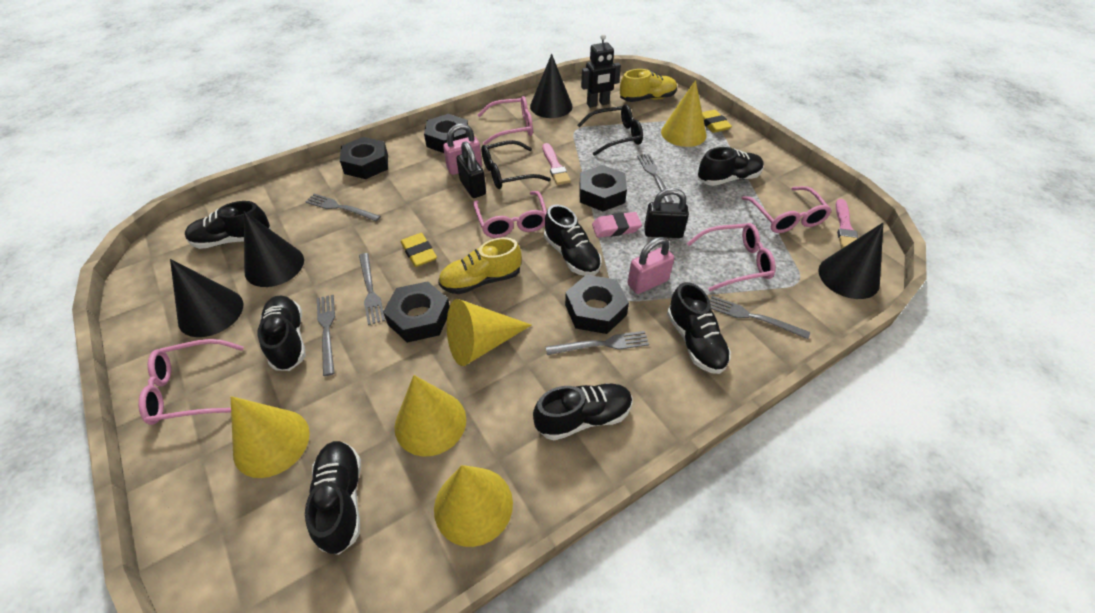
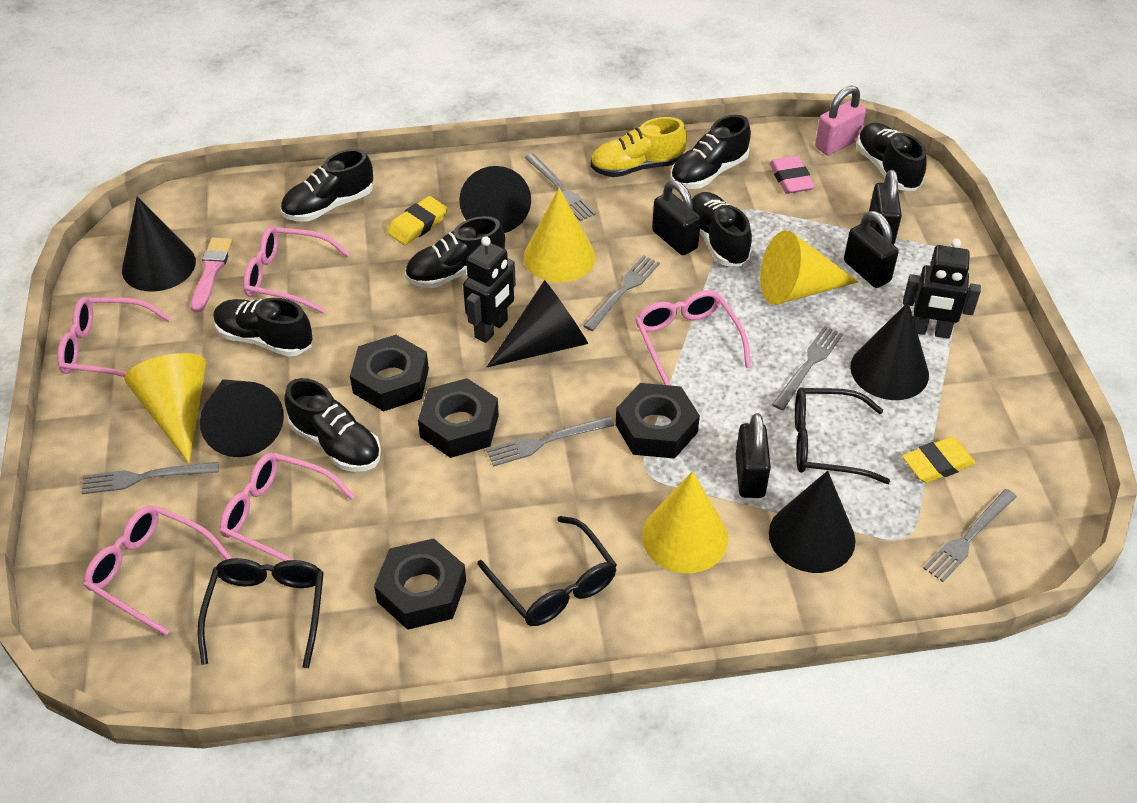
black cone: [170,259,244,337] [244,211,304,287] [530,54,573,118] [818,223,883,299] = 4 -> [122,197,196,292] [200,379,284,457] [459,166,531,233] [487,280,588,367] [769,471,855,573] [850,302,929,400] = 6
black glasses: [481,140,551,189] [578,104,643,156] = 2 -> [197,558,324,668] [477,516,617,626] [795,388,890,484] = 3
black nut: [340,137,388,179] [383,281,450,343] [424,114,468,153] [565,275,629,334] [579,165,627,211] = 5 -> [350,335,429,412] [374,538,466,630] [418,378,499,458] [616,383,700,459] = 4
black padlock: [456,141,486,198] [644,188,689,238] = 2 -> [652,180,701,255] [736,413,771,498] [844,211,899,288] [869,170,902,245] = 4
black robot: [581,34,621,108] = 1 -> [463,236,516,343] [903,238,981,339] = 2
pink brush: [543,143,571,185] [836,199,858,248] = 2 -> [191,238,233,312] = 1
pink padlock: [443,123,482,175] [628,237,674,294] = 2 -> [815,86,866,155] = 1
yellow cone: [231,396,310,478] [394,375,466,456] [434,465,513,547] [447,299,531,366] [661,80,706,147] = 5 -> [124,353,207,464] [524,188,596,282] [642,471,728,573] [760,230,859,305] = 4
yellow shoe: [438,237,522,294] [620,69,677,102] = 2 -> [591,117,687,177] = 1

